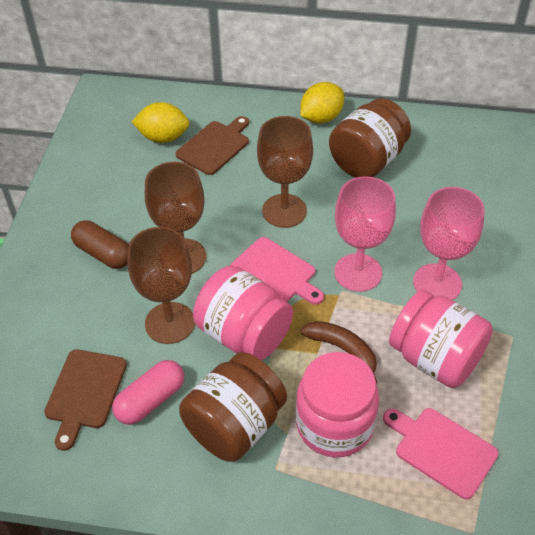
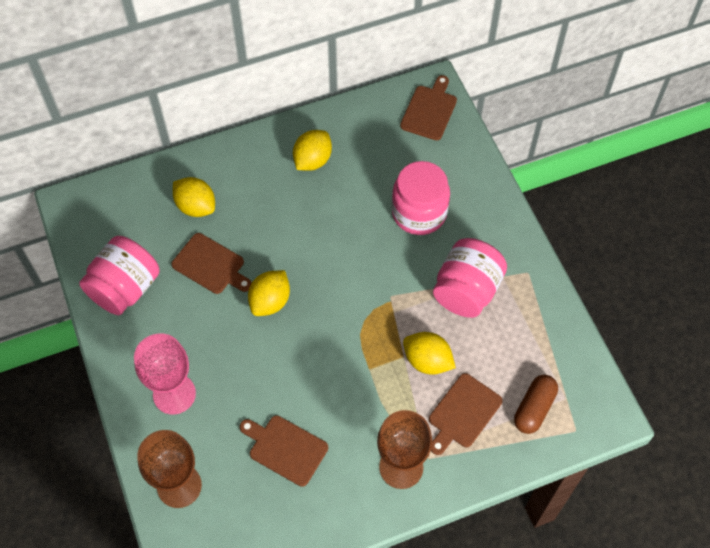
brown banana: [300,321,377,384] = 1 -> none = 0
brown cutting board: [44,349,127,451] [175,116,249,175] = 2 -> [171,233,252,294] [240,415,328,487] [400,75,457,140] [429,373,503,455] = 4
brown goblet: [127,227,195,344] [145,162,206,274] [257,116,313,228] = 3 -> [137,430,202,508] [377,410,432,489] = 2
brown jar: [179,352,287,462] [329,98,411,178] = 2 -> none = 0
pink capsule: [112,360,184,425] = 1 -> none = 0
pink cutting board: [230,237,324,305] [383,408,499,499] = 2 -> none = 0
pink goblet: [334,176,396,292] [413,187,485,300] = 2 -> [134,333,196,414] = 1
yellow lemon: [132,102,190,143] [300,82,344,124] = 2 -> [173,177,215,217] [248,270,290,316] [293,130,332,171] [403,332,456,375] = 4

